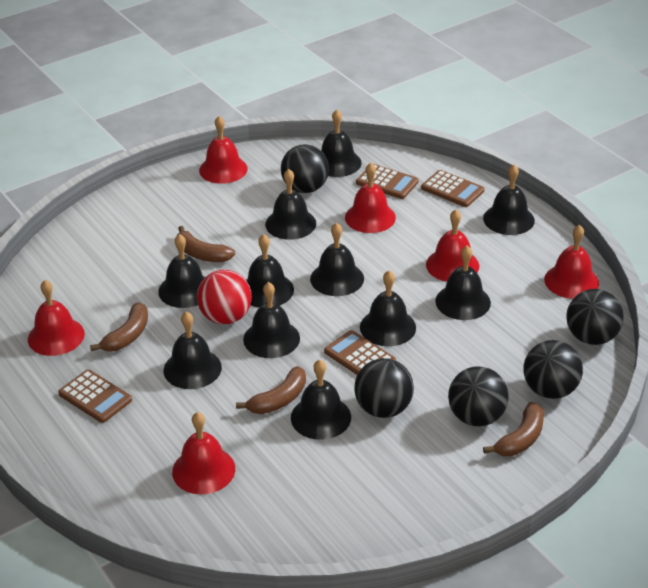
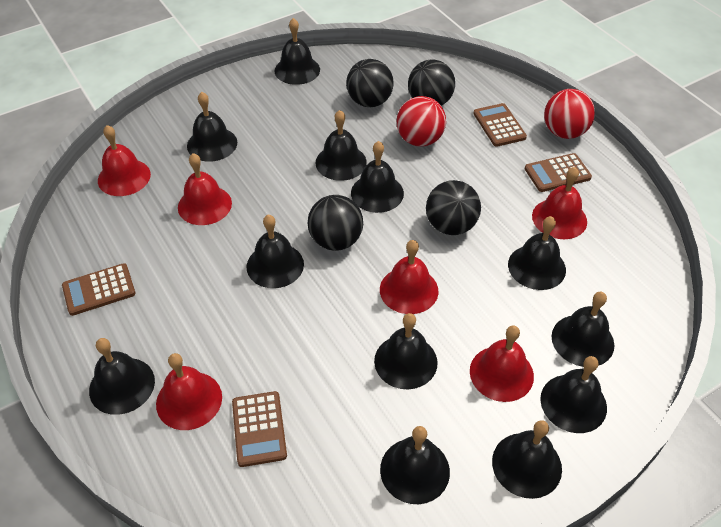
black ball: [281,144,329,193] [354,358,414,418] [448,367,509,426] [523,340,583,399] [566,289,624,345] = 5 -> [308,195,363,251] [346,59,394,107] [408,59,455,105] [426,180,481,235] = 4
black bell: [158,234,205,308] [164,312,222,389] [243,282,300,358] [246,234,294,308] [265,169,316,240] [291,359,351,440] [310,223,364,296] [321,110,362,177] [360,270,416,346] [435,245,491,320] [483,164,535,235] = 11 -> [89,338,155,415] [187,92,237,162] [247,215,304,288] [275,18,320,85] [316,110,367,181] [351,141,404,213] [374,313,437,389] [380,426,450,504] [492,420,562,499] [508,216,566,290] [540,356,607,433] [551,291,614,367] = 12
brown banana: [90,303,148,352] [177,226,235,262] [236,366,306,414] [483,402,544,456] = 4 -> none = 0
red ball: [197,270,252,324] = 1 -> [397,96,446,147] [544,89,595,139] = 2

